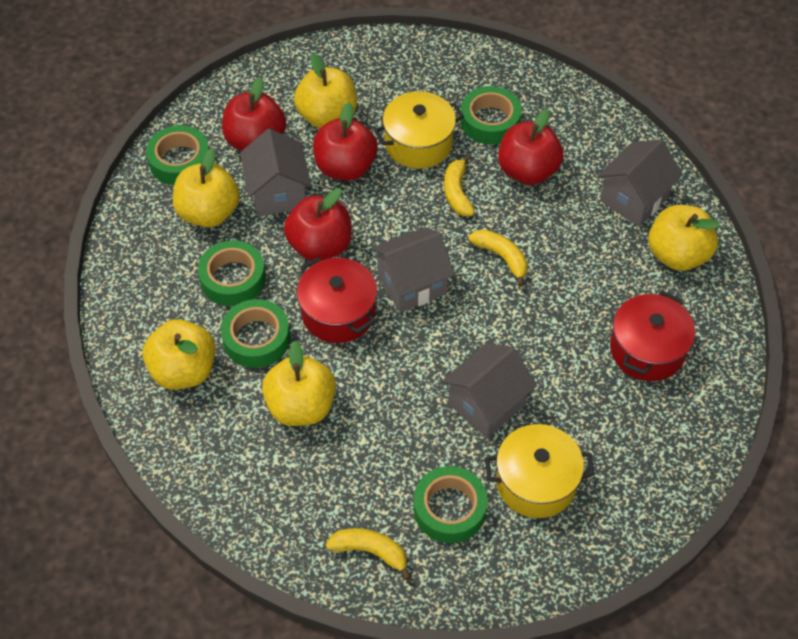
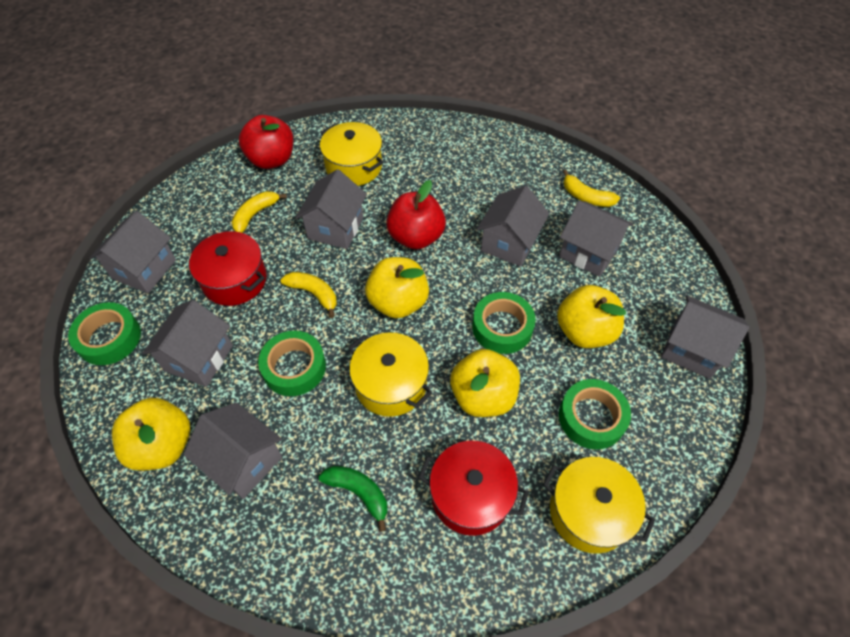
green banana: none = 0 -> [319,466,388,532] = 1
green tape: [146,125,209,185] [198,240,266,306] [221,299,290,368] [413,466,488,543] [460,86,522,145] = 5 -> [68,302,141,365] [258,331,326,396] [472,292,536,354] [559,379,631,449] = 4
grey house: [240,129,311,216] [371,227,455,313] [442,343,537,438] [598,139,683,227] = 4 -> [89,211,176,293] [142,300,233,387] [184,402,282,499] [295,169,367,249] [477,186,549,267] [559,201,633,277] [661,296,749,379] = 7
red apple: [222,77,286,151] [284,188,352,261] [313,102,378,180] [498,109,564,185] = 4 -> [239,115,293,169] [386,180,446,249] = 2
yellow apple: [142,319,216,390] [173,148,240,227] [262,341,336,426] [294,54,357,128] [648,205,720,271] = 5 -> [112,398,190,471] [365,257,429,319] [450,349,520,417] [557,285,626,348] = 4
yellow pot: [374,91,464,169] [485,424,595,518] = 2 -> [320,122,384,186] [349,332,432,417] [543,457,655,554] = 3

